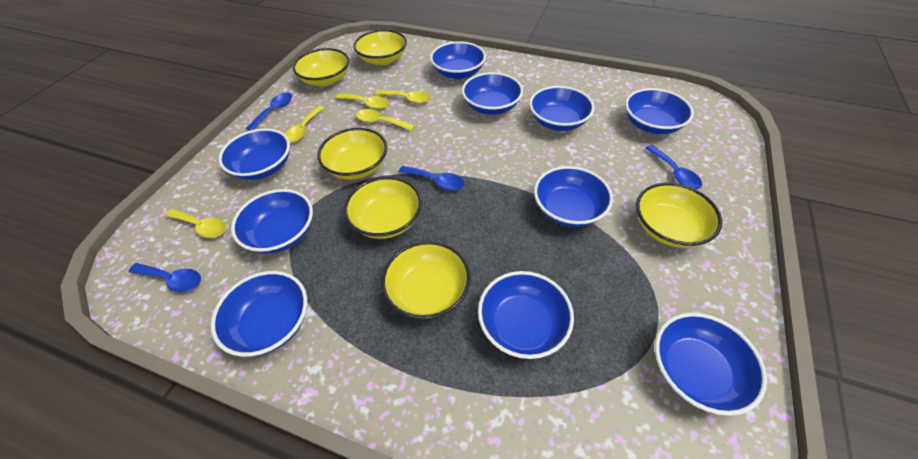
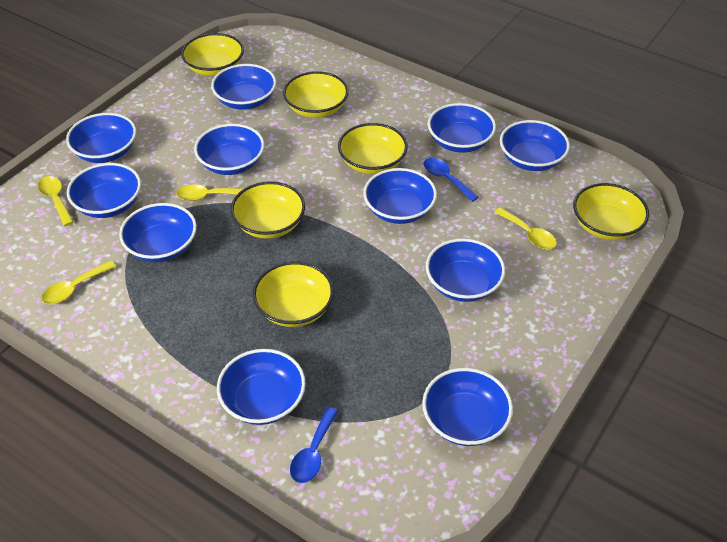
blue bowl: [211,271,307,357] [218,128,290,180] [231,189,313,254] [430,41,486,79] [462,72,523,115] [478,271,574,359] [529,86,594,131] [534,166,613,227] [625,88,694,134] [655,313,767,416] = 10 -> [66,113,136,163] [67,163,141,218] [119,203,197,262] [194,124,264,175] [211,64,276,110] [217,349,306,425] [363,168,437,224] [422,368,513,446] [426,239,505,302] [428,103,496,153] [500,120,570,171] = 11
blue spoon: [129,263,201,292] [246,92,292,130] [399,166,465,191] [645,145,702,189] = 4 -> [290,407,338,483] [423,158,479,202] = 2
yellow spoon: [165,209,226,238] [285,106,324,143] [336,93,389,109] [356,109,415,131] [375,90,431,104] = 5 -> [38,176,74,226] [42,261,116,304] [176,184,243,201] [494,207,557,250] = 4

